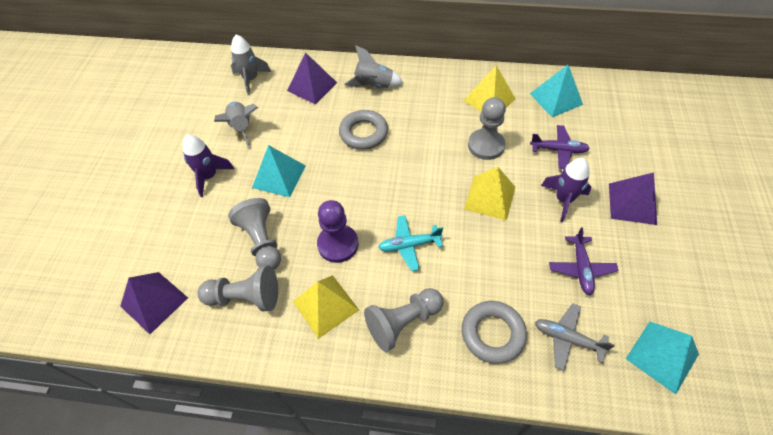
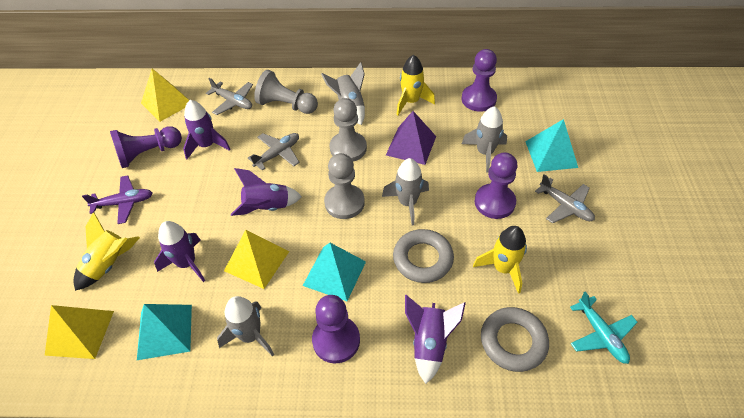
grey pawn: [198,266,278,311] [228,198,281,270] [364,288,443,352] [468,97,506,160] = 4 -> [254,70,318,114] [324,153,365,219] [330,98,367,161] = 3
grey plane: [535,303,615,371] = 1 -> [206,78,253,115] [248,133,299,171] [535,174,595,223] = 3
grey rocket: [214,102,258,148] [231,34,271,95] [344,45,403,88] = 3 -> [217,296,274,356] [321,62,365,125] [382,158,429,226] [462,106,507,172] = 4
purple pawn: [317,200,359,263] = 1 -> [110,126,182,168] [312,295,360,363] [462,49,497,112] [475,152,518,219] = 4
purple plane: [530,125,590,169] [549,227,619,295] = 2 -> [82,176,152,224] = 1
purple pyramid: [120,272,188,334] [287,52,337,104] [609,172,657,225] = 3 -> [386,111,436,165] = 1
purple rocket: [183,135,234,197] [541,158,591,222] = 2 -> [154,221,205,282] [183,100,231,159] [231,168,302,216] [405,295,466,384] = 4
yellow rocket: none = 0 -> [74,212,140,291] [396,55,435,115] [473,226,527,294] = 3

